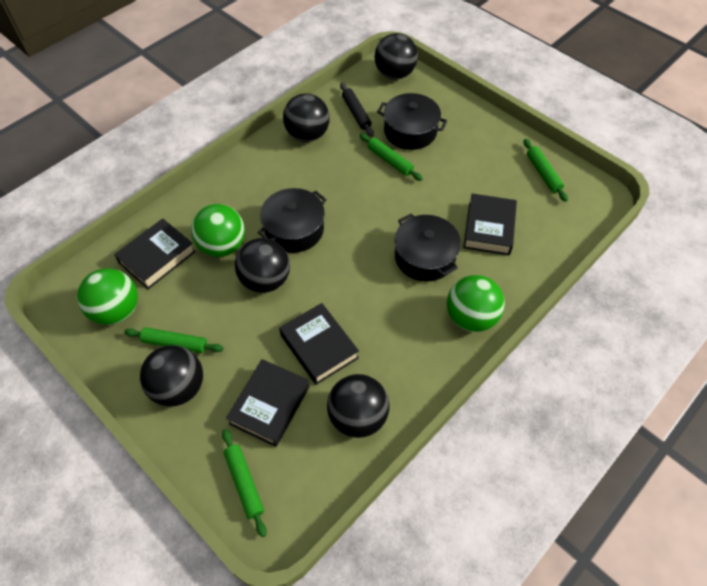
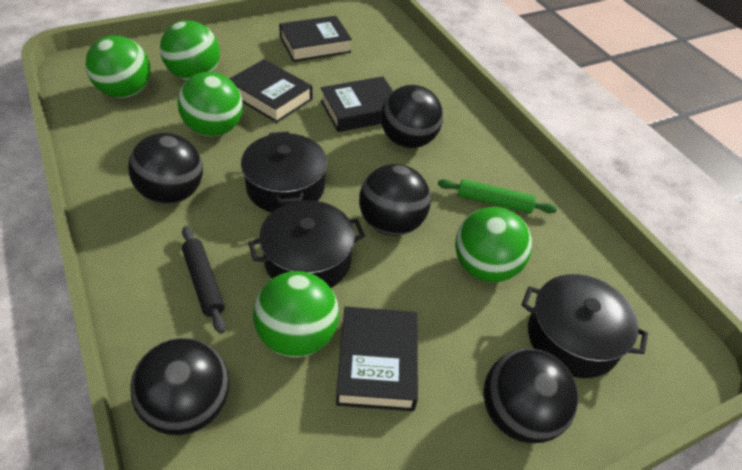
green ball: [77,268,138,325] [191,204,245,257] [447,275,505,332] = 3 -> [85,36,150,98] [160,21,220,80] [177,72,243,137] [253,271,339,357] [455,207,532,282] = 5
green rolling pin: [124,327,223,353] [222,429,267,537] [360,133,423,181] [524,139,568,202] = 4 -> [438,179,557,213] = 1

